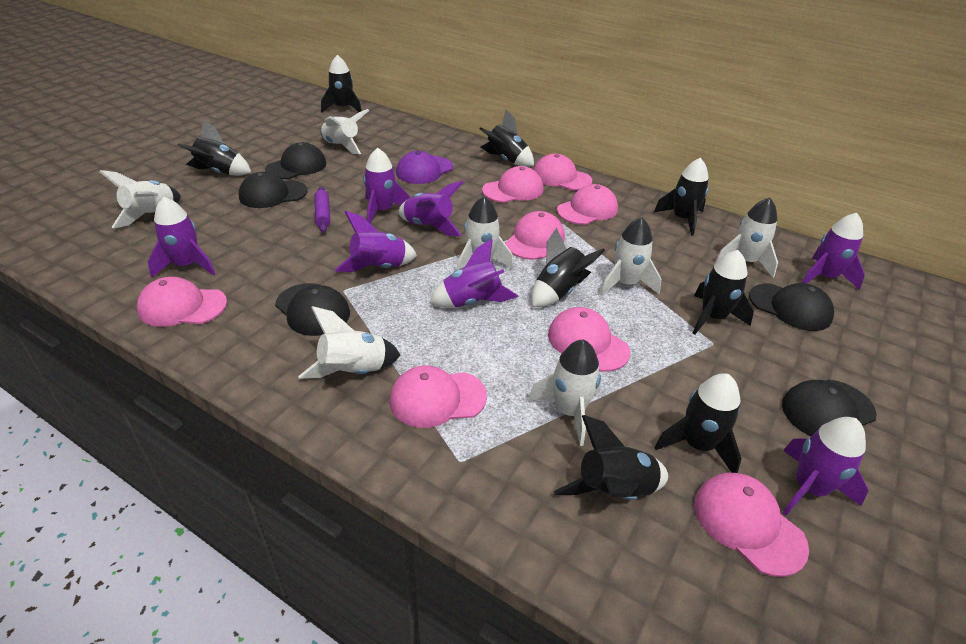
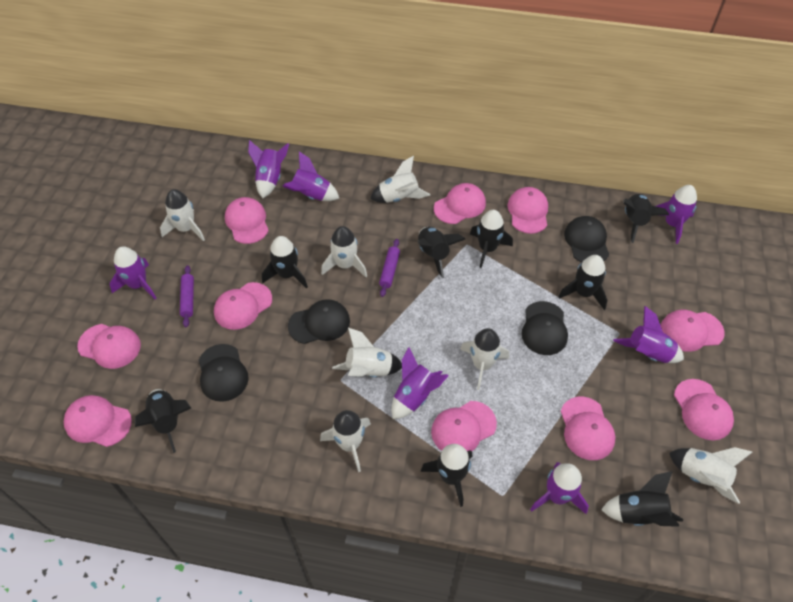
black cap: [239,172,308,208] [265,142,326,179] [275,283,350,336] [749,283,834,331] [782,379,877,436] = 5 -> [199,344,249,402] [288,299,350,344] [521,301,568,355] [564,216,609,263] = 4
pink cap: [137,277,227,327] [389,365,487,428] [482,166,544,203] [505,211,565,260] [534,154,592,190] [548,307,630,372] [557,184,618,225] [694,472,809,577] = 8 -> [64,395,132,447] [77,324,141,369] [214,282,272,330] [225,197,269,244] [431,401,497,451] [434,183,486,224] [507,187,548,234] [561,397,615,460] [661,310,725,352] [674,379,734,440] = 10
purple cap: [396,151,453,184] = 1 -> none = 0
purple rolling pin: [315,187,330,233] = 1 -> [180,265,194,327] [379,239,400,297] = 2

